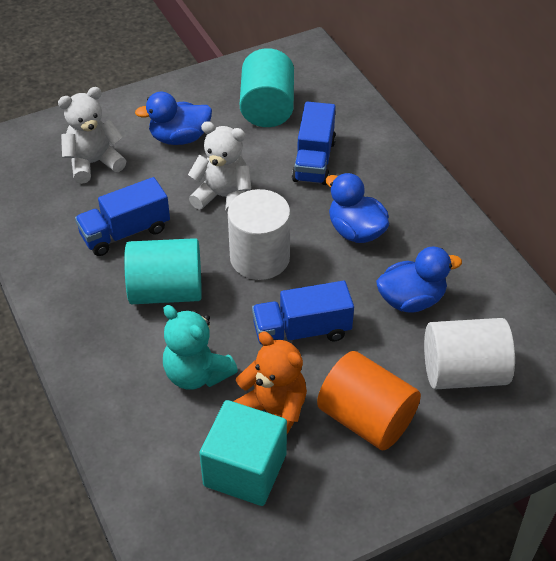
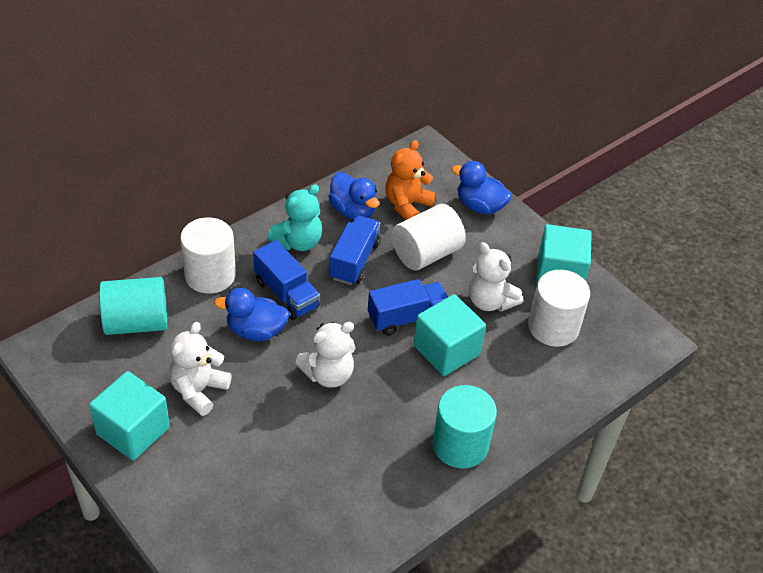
orange cylinder: [317,351,421,450] = 1 -> none = 0
turquoise cube: [199,400,287,506] = 1 -> [89,371,170,461] [413,294,486,376] [536,224,592,286] = 3
white cylinder: [228,189,291,280] [424,318,515,389] = 2 -> [180,217,236,294] [392,204,466,271] [528,270,590,347] = 3
white teddy bear: [58,87,126,184] [188,121,251,215] = 2 -> [169,322,232,416] [295,322,355,388] [469,242,523,312] = 3

